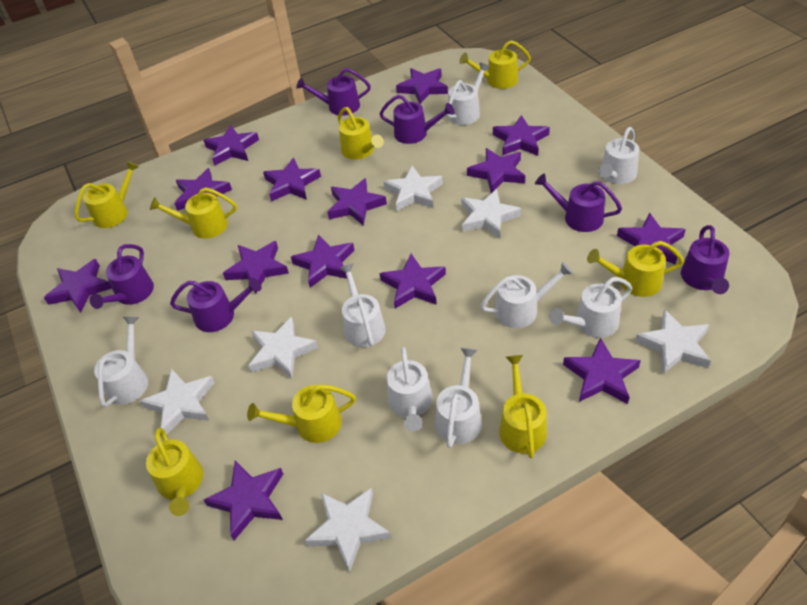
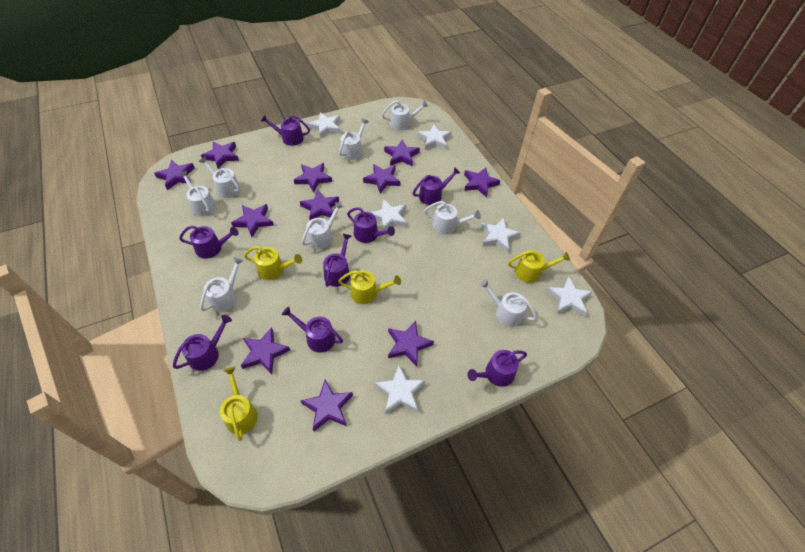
purple star: [44,259,112,313] [174,168,232,211] [203,125,259,166] [204,461,283,540] [223,241,289,294] [263,157,321,201] [291,234,354,288] [327,178,387,226] [380,254,446,309] [396,68,448,104] [467,148,525,193] [493,115,550,156] [563,338,641,404] [617,213,686,264] = 14 -> [154,160,195,190] [201,142,239,169] [231,204,274,237] [241,328,290,374] [294,163,332,192] [300,190,339,220] [301,380,353,431] [363,164,400,193] [384,139,420,167] [388,321,434,366] [464,168,500,197] = 11
purple watering can: [90,244,154,309] [170,278,262,332] [296,68,371,116] [380,95,455,144] [535,173,622,232] [681,225,729,294] = 6 -> [173,315,232,371] [179,225,239,259] [261,115,310,146] [282,307,343,352] [323,234,351,287] [347,207,395,243] [413,167,460,205] [467,350,527,387] = 8
yellow watering can: [75,161,139,228] [146,428,203,516] [150,188,237,239] [247,384,356,443] [338,107,384,160] [459,40,531,89] [499,355,547,458] [587,241,684,297] = 8 -> [220,367,258,441] [244,246,302,280] [338,270,401,304] [508,250,570,283] = 4

